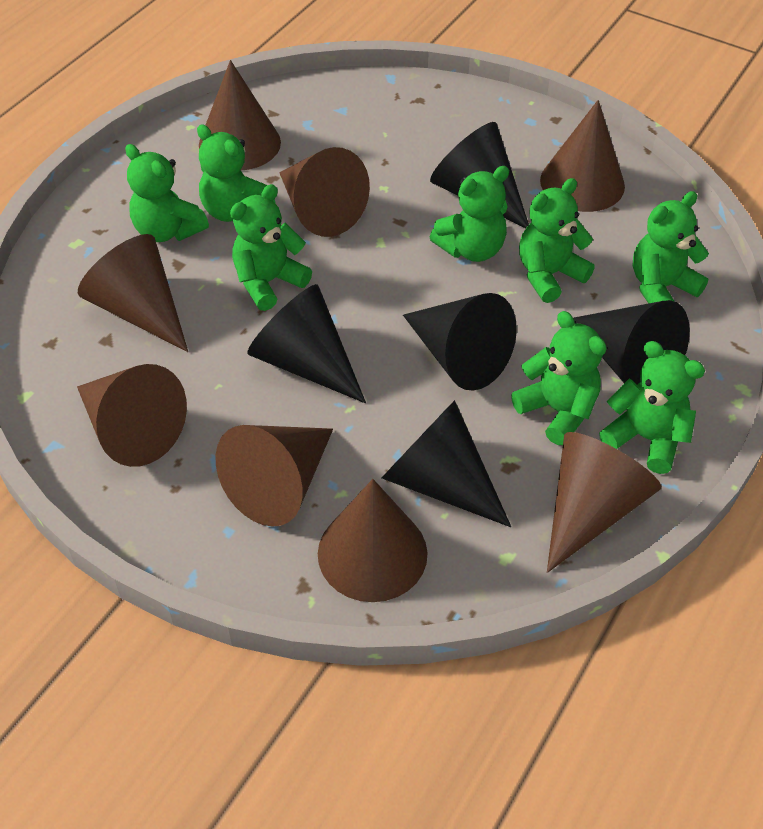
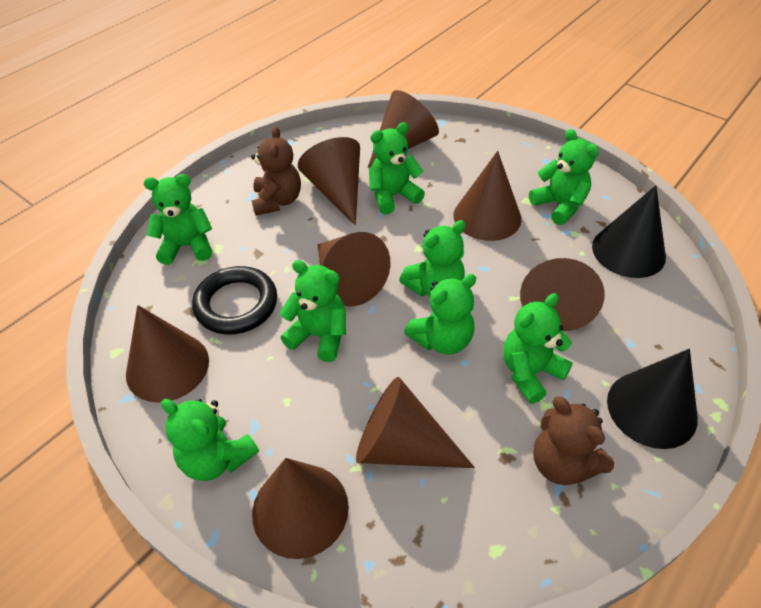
black cone: [247,284,366,404] [382,400,511,527] [403,293,517,391] [430,122,529,228] [573,300,690,385] = 5 -> [592,185,666,278] [607,349,698,449] = 2
black ring: none = 0 -> [192,266,277,334] = 1
brown teddy bear: none = 0 -> [251,126,301,215] [533,397,614,485] = 2

